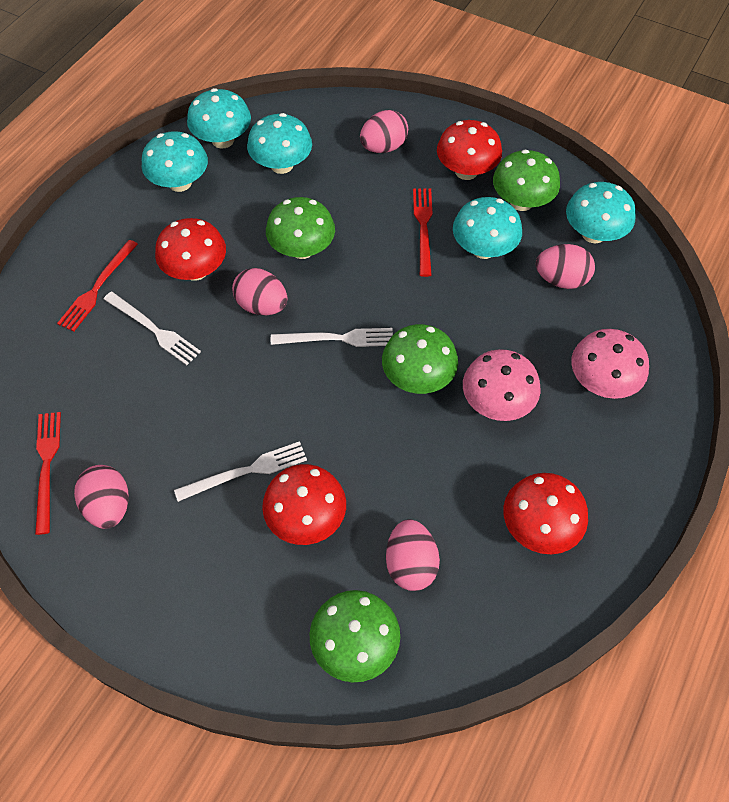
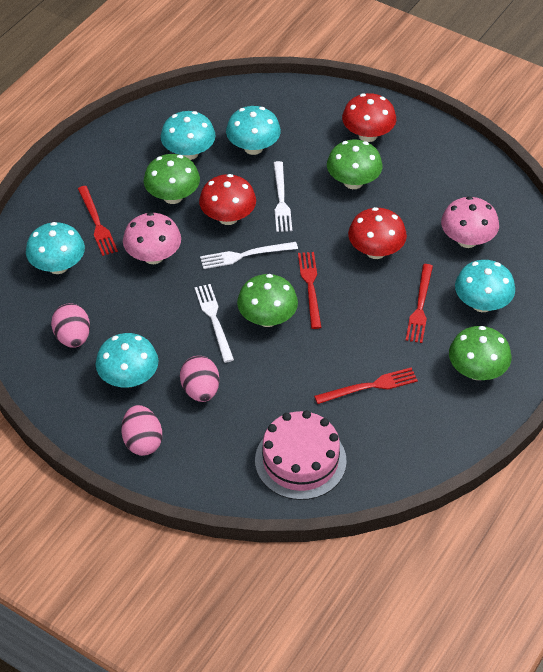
pink cake: none = 0 -> [255,410,347,500] = 1
pink egg: [74,465,128,529] [232,268,288,315] [360,110,408,153] [386,519,440,591] [536,244,595,289] = 5 -> [51,303,90,348] [121,405,162,456] [180,356,219,402] = 3
red fork: [35,412,61,535] [57,240,138,331] [413,189,433,277] = 3 -> [78,186,118,256] [298,252,322,329] [314,367,418,404] [405,264,433,343] = 4
red mushroom: [155,218,226,281] [262,464,346,545] [437,120,502,180] [503,473,588,554] = 4 -> [199,174,256,225] [342,93,396,142] [348,207,407,259] = 3

